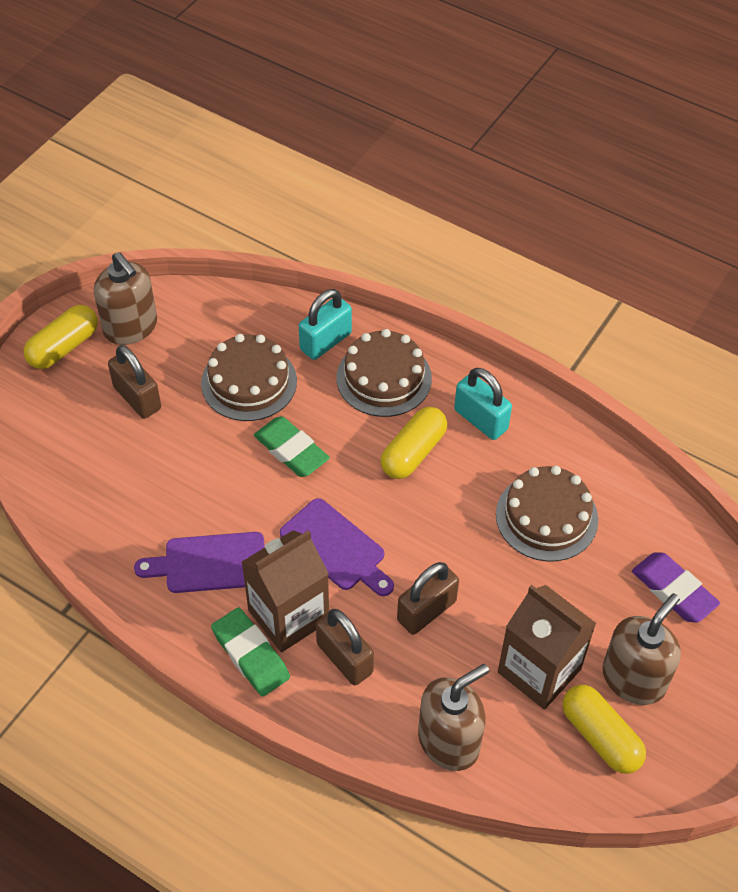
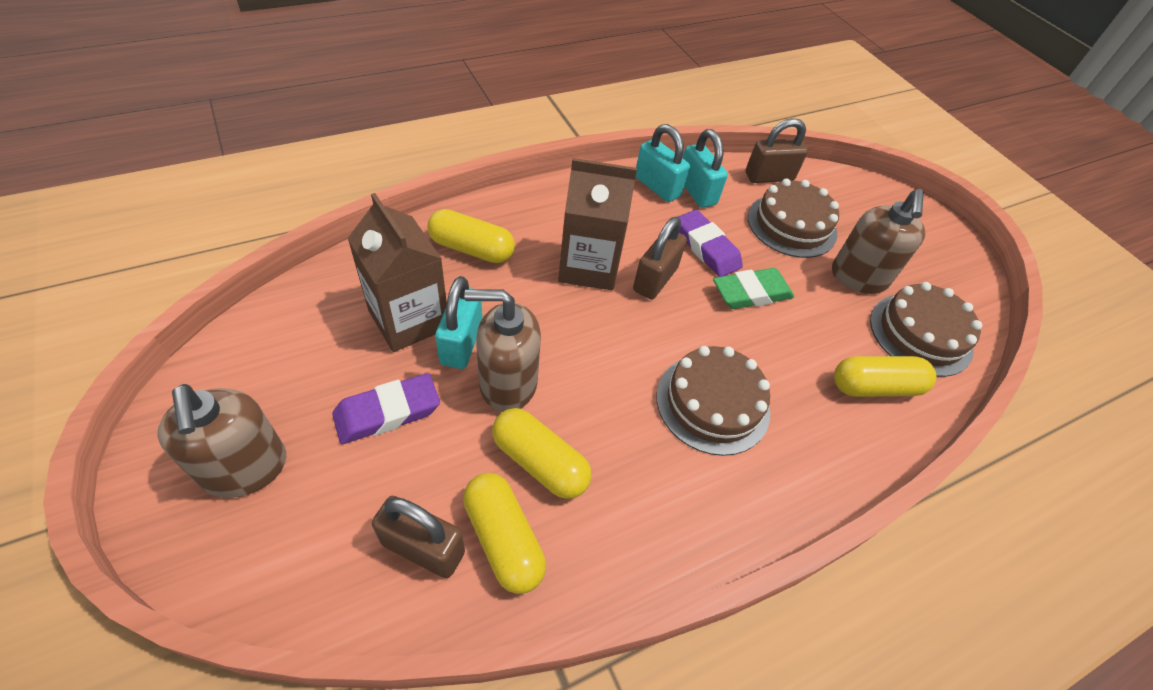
green eraser: [211,607,290,697] [254,416,330,477] = 2 -> [713,268,794,309] = 1
purple cutting board: [134,532,265,593] [280,498,394,596] = 2 -> none = 0
purple eraser: [632,552,720,623] = 1 -> [332,373,440,444] [678,210,743,277] = 2
turquoise padlock: [299,289,352,360] [454,368,512,440] = 2 -> [435,276,482,369] [636,124,690,202] [683,129,728,208] = 3
yellow capsule: [24,305,98,369] [381,407,447,479] [563,685,646,774] = 3 -> [427,209,515,263] [463,473,546,594] [492,408,592,499] [834,356,937,397] = 4

